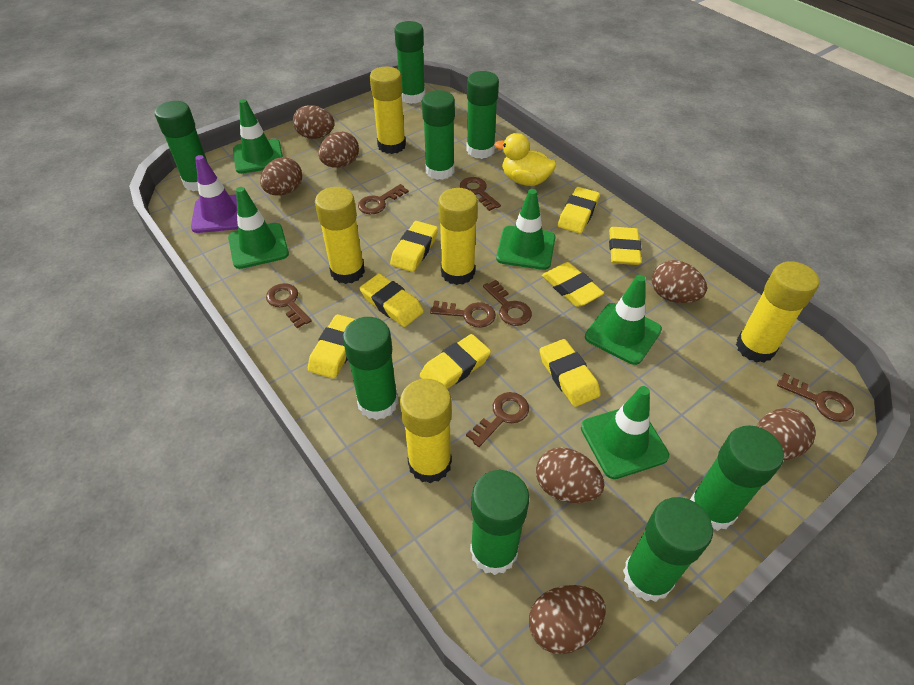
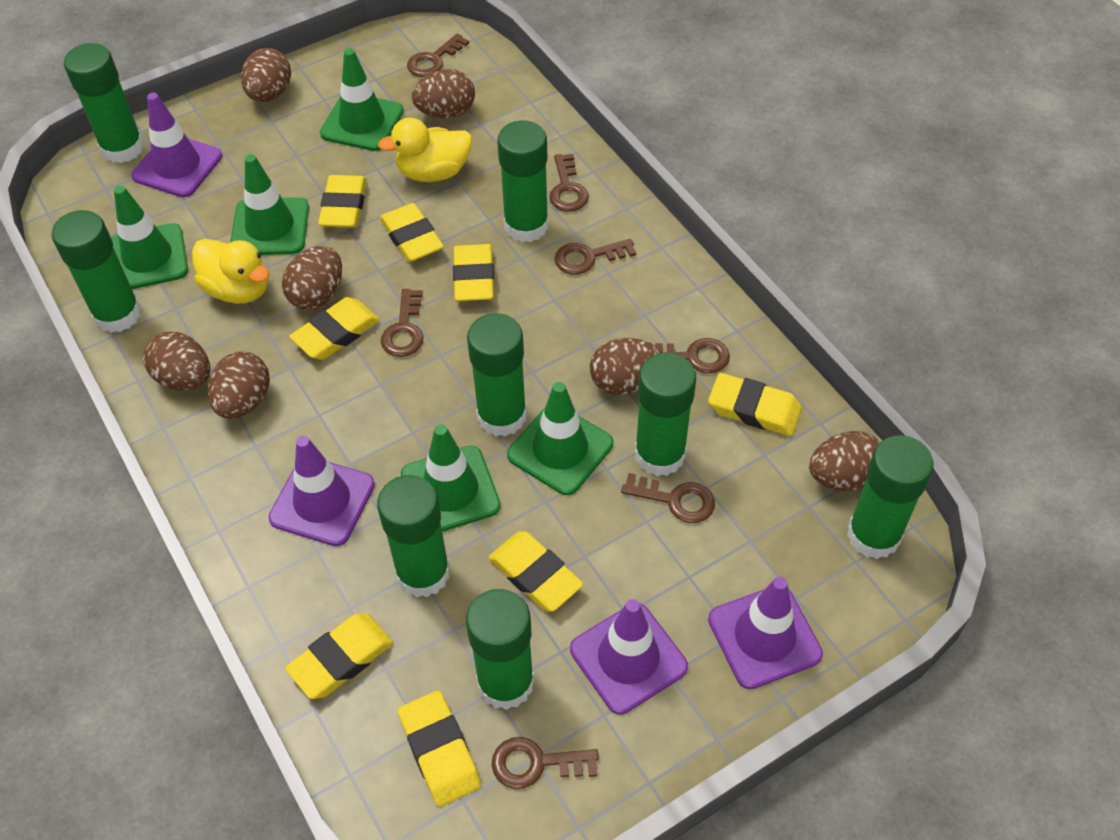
purple traffic cone: [191,155,238,233] = 1 -> [131,93,222,198] [268,436,375,546] [570,599,688,715] [708,577,823,689] = 4
yellow duck: [495,133,556,186] = 1 -> [192,239,270,304] [378,118,472,182] = 2
yellow glue stick: [315,187,365,284] [370,67,406,154] [400,378,452,483] [438,188,478,285] [736,261,819,362] = 5 -> none = 0

